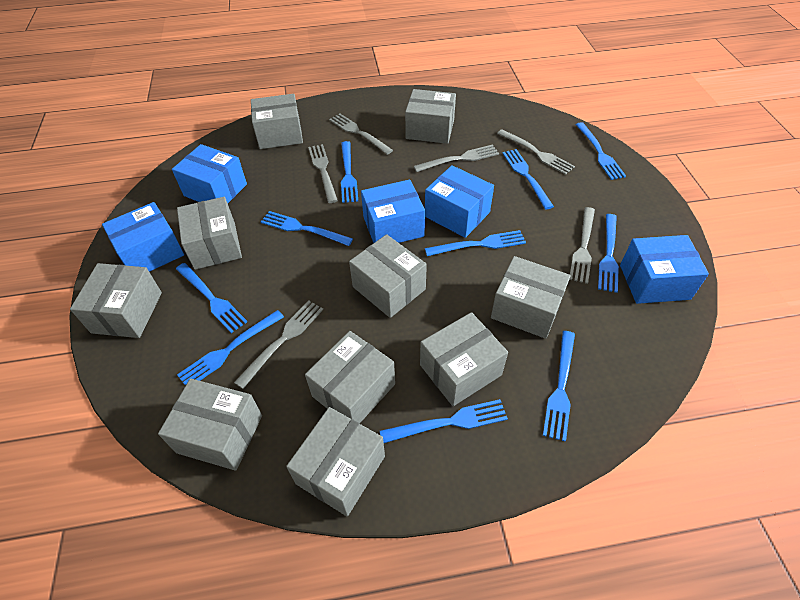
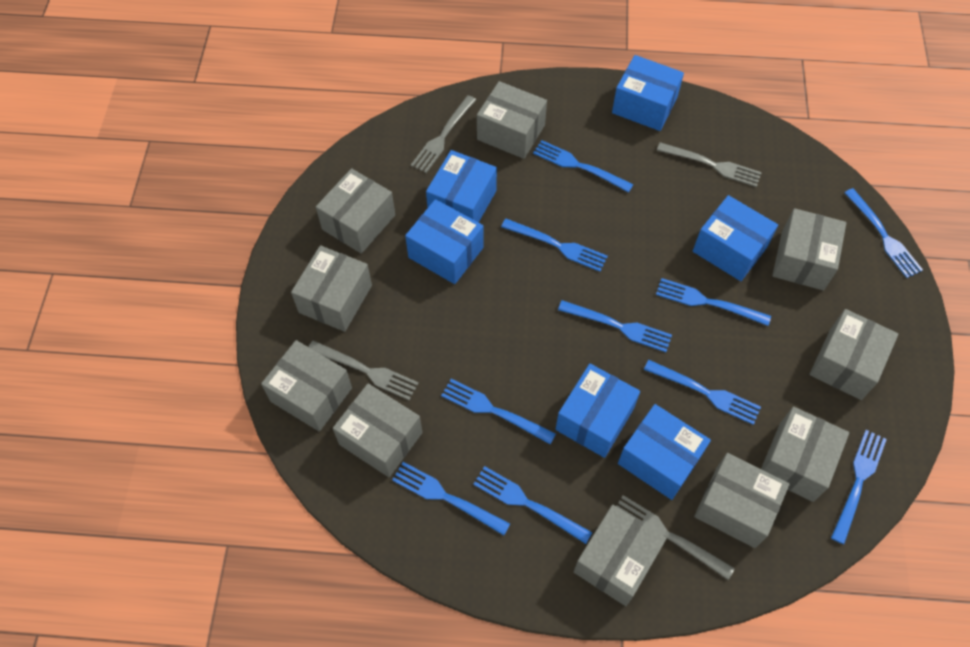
blue box: [102,202,184,272] [172,144,247,203] [361,180,425,243] [425,165,494,238] [620,235,709,304] = 5 -> [405,199,483,284] [426,150,497,223] [555,364,640,458] [612,55,684,131] [618,404,711,500] [693,195,778,281] = 6
grey fork: [234,300,323,389] [308,144,338,203] [329,114,393,155] [414,145,499,172] [497,129,575,175] [569,207,595,284] = 6 -> [309,340,419,400] [411,95,476,173] [616,495,735,580] [657,142,762,187] = 4

